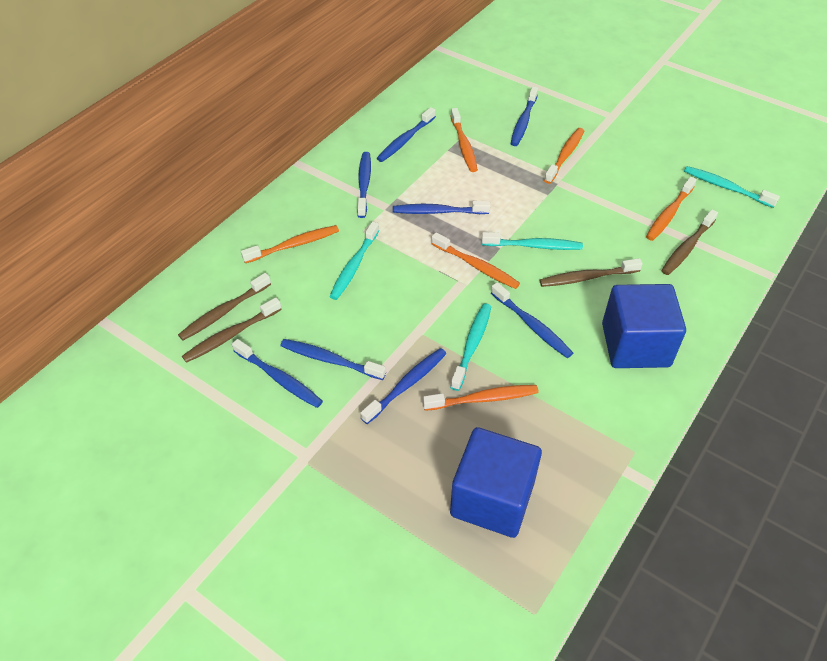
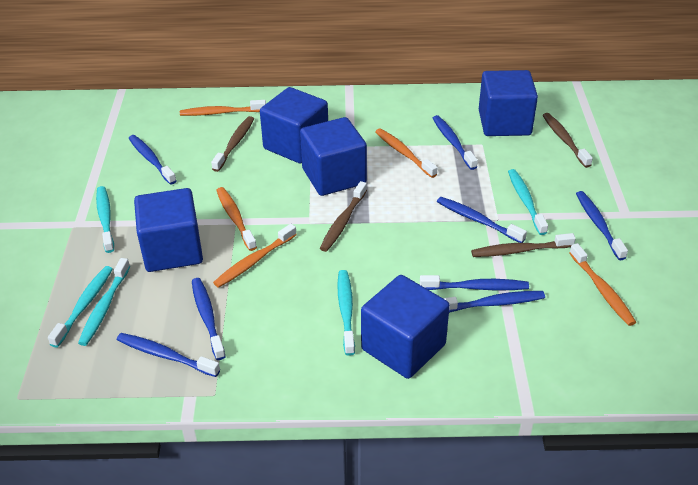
blue cube: [450,427,542,538] [602,284,686,368] = 2 -> [134,188,203,272] [260,87,328,164] [300,117,367,196] [361,275,450,379] [479,70,538,136] = 5
orange toothbrush: [241,225,339,263] [423,385,539,411] [431,232,520,289] [450,108,478,172] [544,128,584,184] [646,177,697,241] = 6 -> [180,100,266,116] [213,224,297,288] [216,187,257,251] [375,128,438,178] [569,243,636,326] = 5
turquoise toothbrush: [329,221,379,300] [450,303,491,391] [482,232,583,250] [684,166,780,208] = 4 -> [48,266,113,348] [78,258,130,346] [96,186,114,253] [338,270,355,356] [508,169,548,235] = 5

